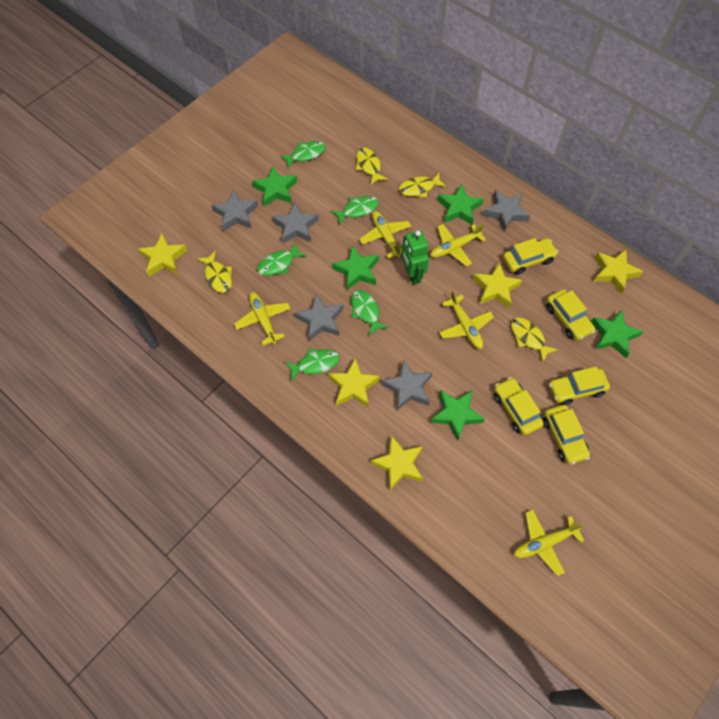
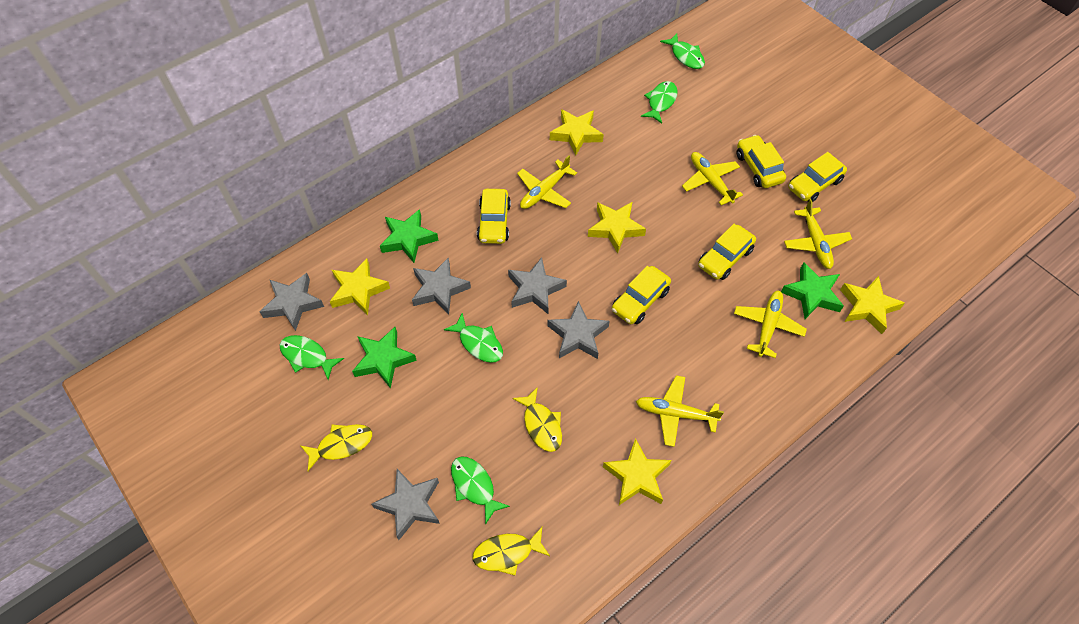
green robot: [401,230,429,285] = 1 -> none = 0
green star: [252,166,297,207] [332,246,379,290] [430,390,485,441] [437,184,484,225] [592,309,644,358] = 5 -> [352,327,417,389] [380,209,439,263] [781,262,844,319] = 3
yellow fish: [197,251,232,293] [356,147,388,185] [398,173,446,198] [511,318,558,362] = 4 -> [301,424,372,471] [472,527,550,575] [512,387,562,452] = 3

